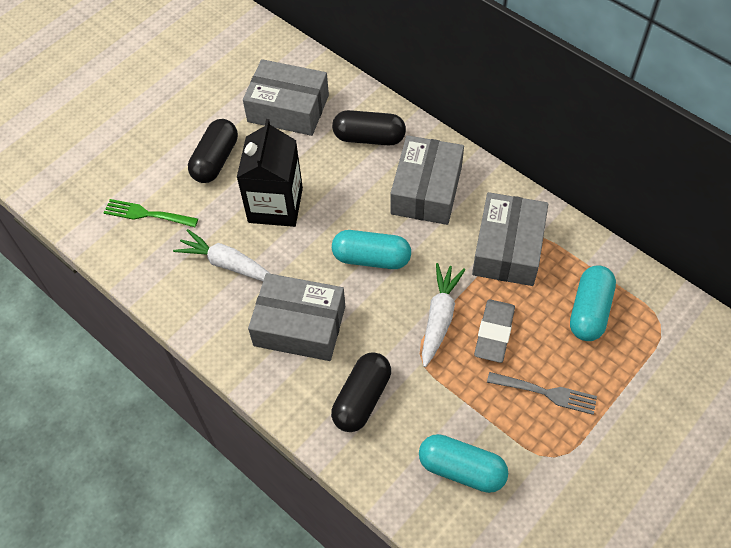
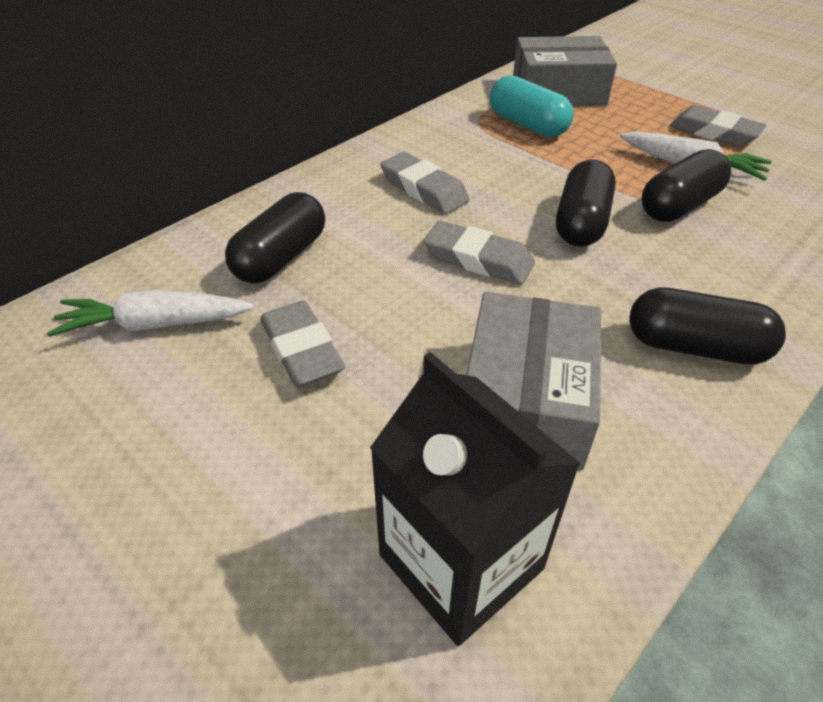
black capsule: [188,119,238,183] [331,352,391,432] [332,110,406,145] = 3 -> [225,192,325,283] [556,160,616,247] [629,287,786,365] [641,149,731,222] = 4
green fork: [104,199,198,227] = 1 -> none = 0
grey box: [243,59,329,136] [248,273,345,361] [390,135,464,225] [472,192,548,286] = 4 -> [466,292,601,470] [513,36,617,106] = 2
grey eraser: [474,299,515,363] = 1 -> [260,301,345,387] [380,152,470,214] [423,221,535,285] [670,105,766,147] = 4
grey fork: [487,372,597,415] = 1 -> none = 0
turquoise capsule: [332,230,411,269] [419,434,508,493] [570,265,616,341] = 3 -> [490,75,574,137] = 1

